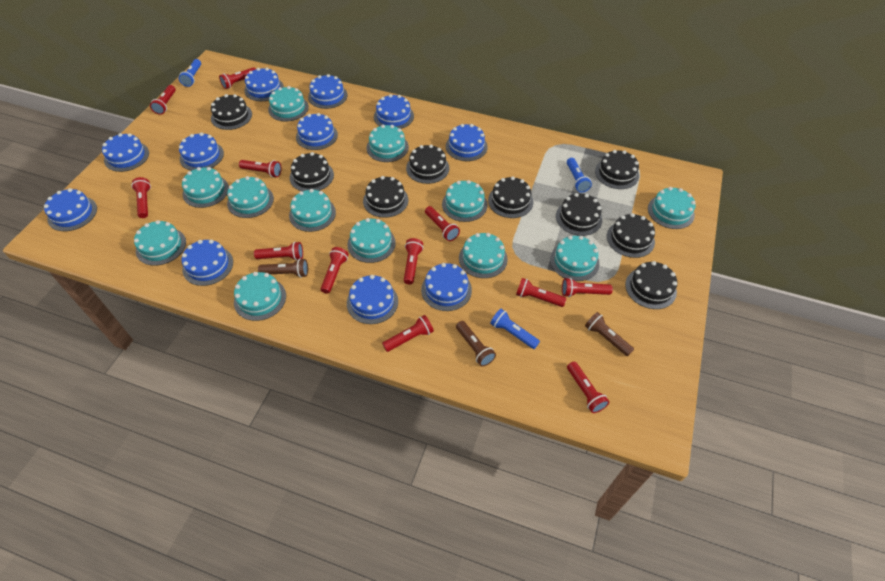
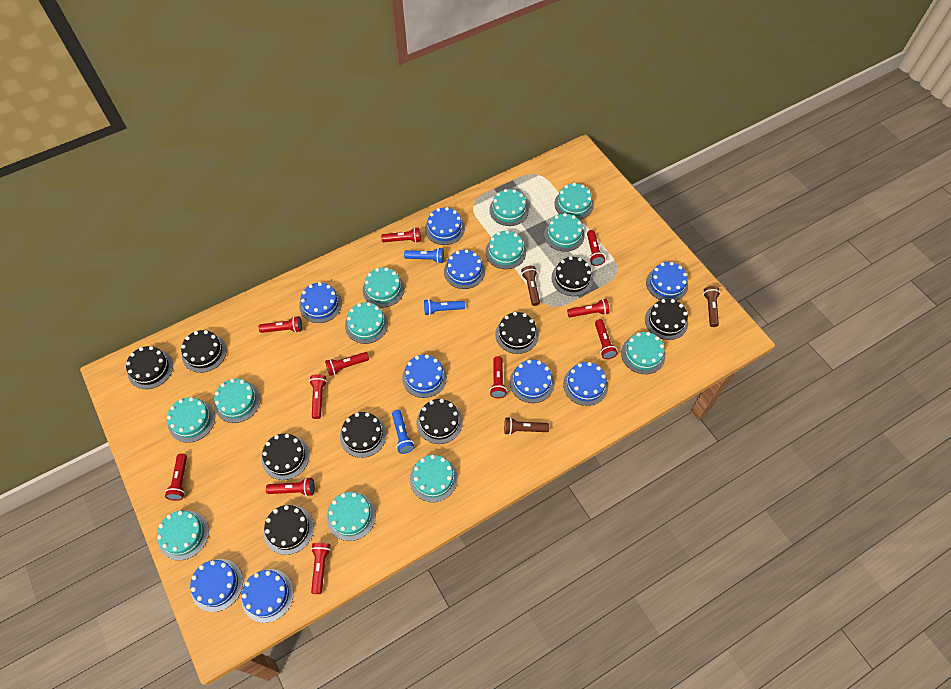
blue cake: [44,188,97,231] [102,133,149,172] [179,132,224,171] [182,239,233,286] [244,68,284,101] [296,113,338,150] [308,74,347,109] [347,275,398,324] [374,94,414,129] [421,263,472,311] [446,124,488,161] = 11 -> [190,559,243,612] [241,569,294,623] [299,282,342,323] [402,355,447,398] [425,207,465,245] [444,249,485,289] [510,360,555,403] [563,362,608,406] [646,262,688,301] = 9
red flashlight: [131,177,151,218] [150,85,176,115] [219,67,256,89] [239,160,282,177] [254,242,303,261] [321,247,349,294] [382,315,434,352] [404,238,423,284] [425,206,460,241] [516,278,567,307] [562,278,613,297] [567,362,609,413] = 12 -> [165,454,187,501] [259,316,302,333] [266,478,314,496] [309,374,327,419] [311,543,331,594] [325,352,369,376] [381,227,421,243] [490,356,507,398] [567,299,610,317] [587,230,605,266] [595,319,618,359] = 11

